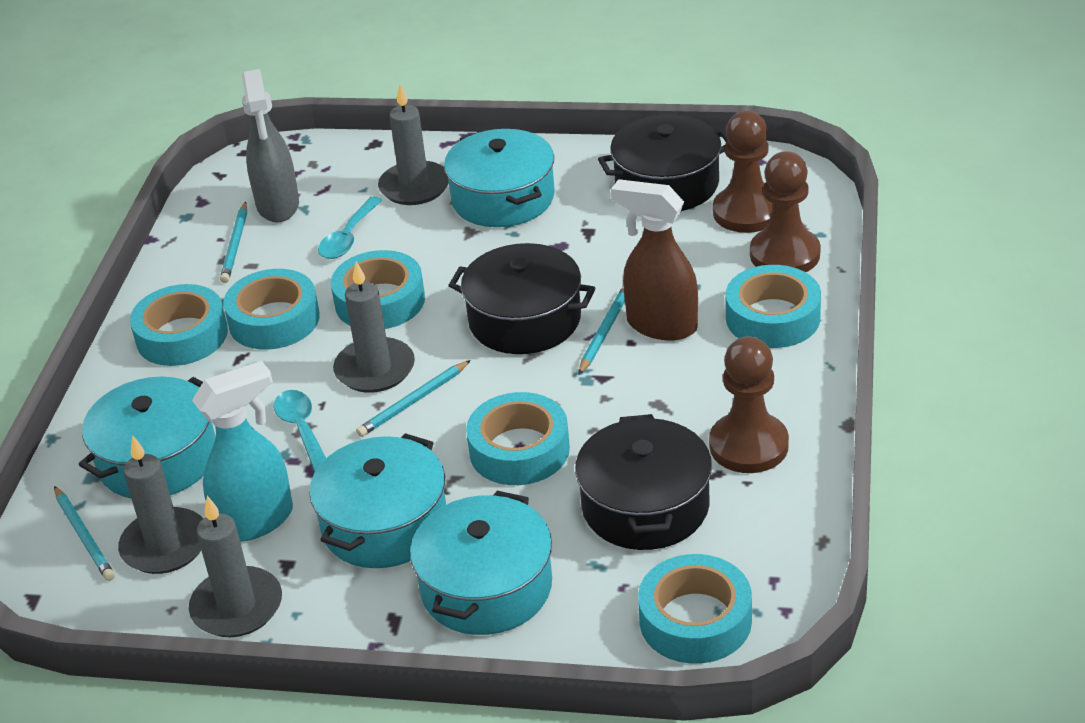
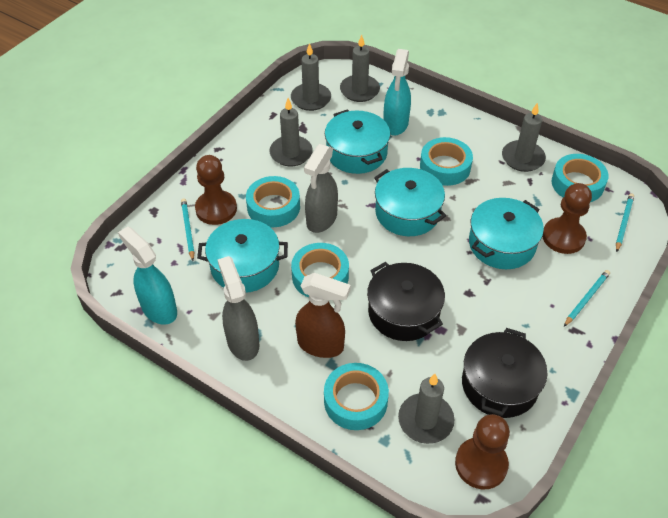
black pot: [448,243,595,354] [575,414,712,550] [598,114,728,211] = 3 -> [367,262,445,341] [462,328,547,418] = 2
grey candle: [118,435,203,574] [189,496,282,637] [333,262,415,393] [378,85,449,205] = 4 -> [269,98,313,166] [291,43,331,111] [340,35,380,102] [398,374,455,444] [502,103,546,172] = 5
grey spray bottle: [242,69,299,222] = 1 -> [217,256,259,361] [304,144,338,233] = 2
turquoise pencil: [54,486,115,581] [220,202,247,283] [356,360,471,437] [579,286,625,375] = 4 -> [181,198,195,261] [564,270,610,327] [616,193,634,252] = 3
turquoise spoon: [274,390,326,472] [318,197,382,259] = 2 -> none = 0
turquoise spray bottle: [192,361,293,542] = 1 -> [118,227,177,325] [383,49,411,136] = 2
turquoise tape: [130,284,228,366] [223,269,320,350] [331,250,425,329] [466,392,570,485] [638,554,752,664] [725,265,821,348] = 6 -> [246,176,300,227] [291,243,349,298] [324,363,389,430] [420,137,473,186] [551,154,609,202] = 5

